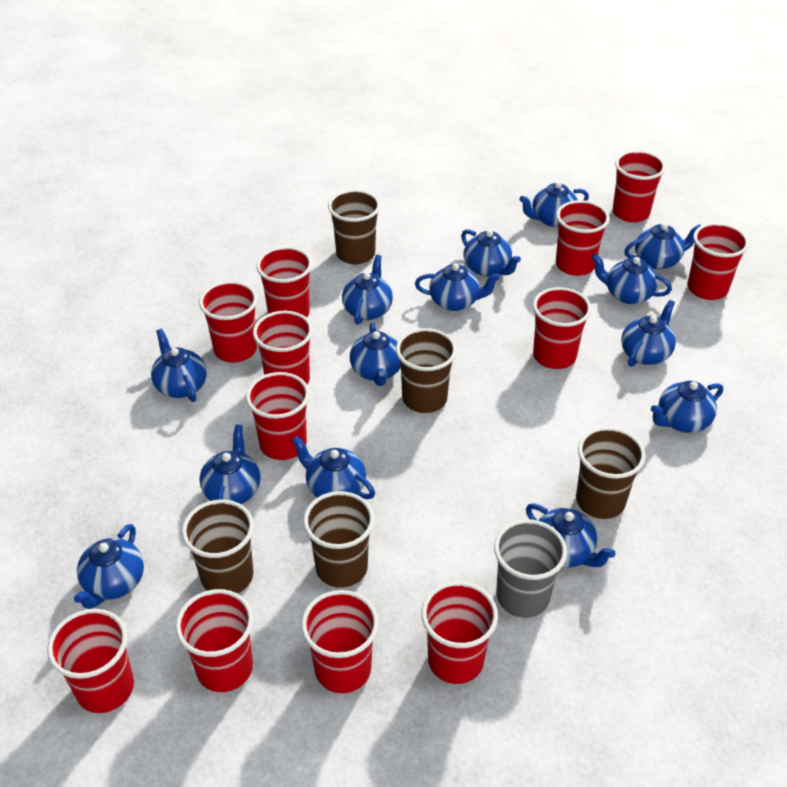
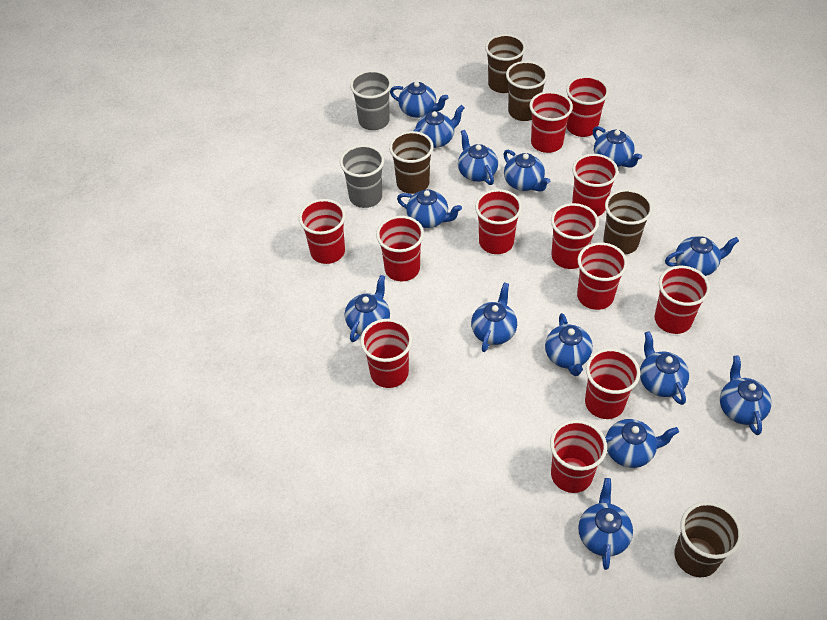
grey cup: [494,519,567,618] = 1 -> [340,145,384,208] [350,70,392,130] = 2

